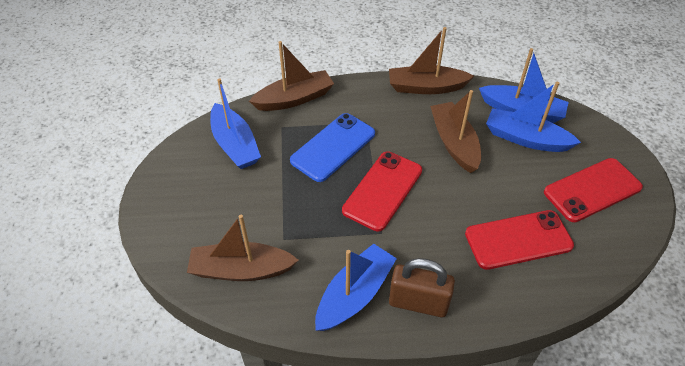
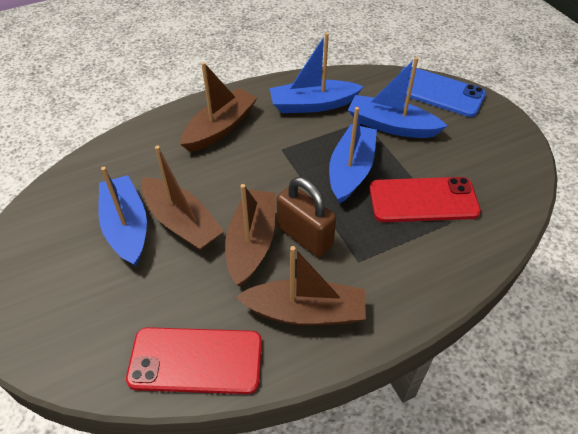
red phone: [342,151,422,231] [465,210,574,270] [544,158,643,222] = 3 -> [126,327,262,394] [369,177,481,222] = 2

